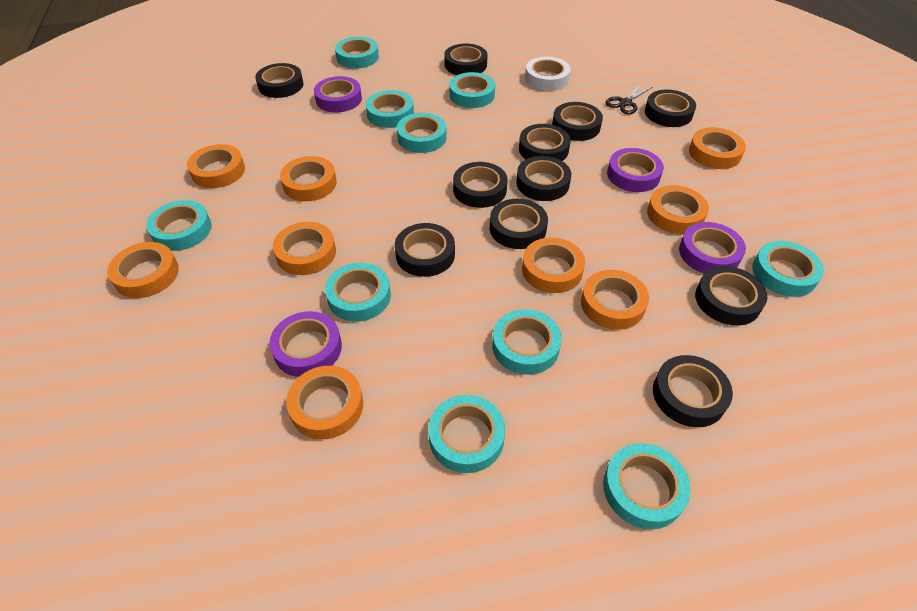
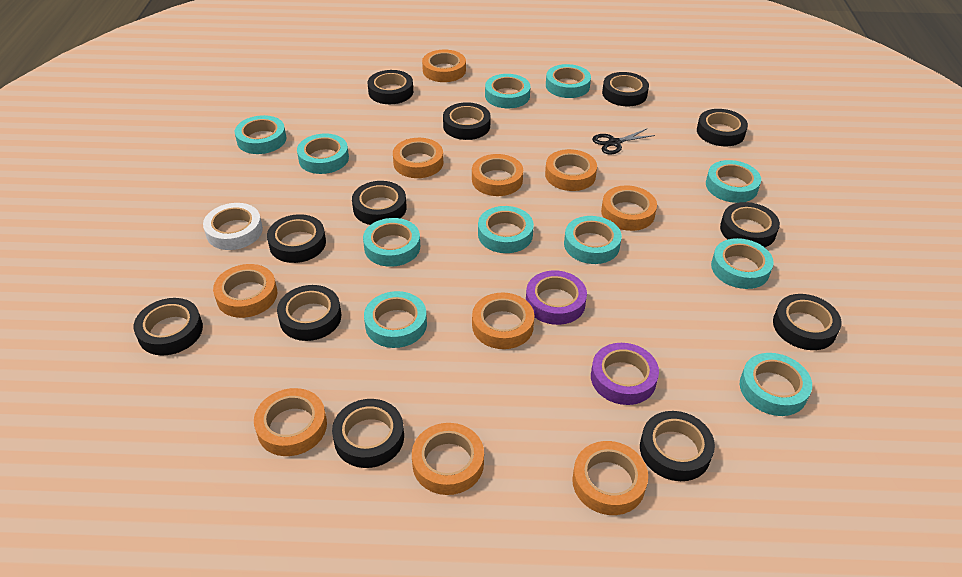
black tape: [255,63,303,98] [395,223,455,277] [444,44,487,75] [453,162,508,208] [490,199,548,249] [516,156,571,201] [519,124,571,161] [552,102,603,141] [645,89,696,127] [653,355,733,427] [695,266,767,326] = 11 -> [134,298,203,355] [267,214,326,263] [277,285,341,341] [332,399,404,468] [352,181,407,225] [368,70,413,104] [443,102,491,140] [602,72,649,106] [640,411,715,481] [697,109,748,146] [720,202,780,247] [773,294,842,350] = 12
orange tape: [107,242,179,298] [187,144,245,188] [273,222,336,275] [280,156,337,201] [286,366,363,439] [522,237,585,293] [581,270,649,330] [647,185,709,234] [689,127,746,169] = 9 -> [213,264,277,318] [254,388,327,456] [393,138,443,178] [412,423,484,495] [422,50,466,82] [472,154,523,196] [472,292,534,349] [545,149,597,191] [572,441,648,515] [601,185,657,231] = 10
purple tape: [269,311,342,377] [314,76,362,112] [607,148,664,192] [679,222,746,273] = 4 -> [526,271,587,325] [591,343,659,405] = 2
turquoise tape: [146,200,212,251] [325,263,391,322] [335,36,379,69] [366,90,414,128] [397,113,447,153] [428,395,505,473] [450,72,495,108] [492,309,562,375] [603,443,690,529] [752,241,824,297] = 10 -> [235,115,286,154] [297,133,349,174] [363,218,420,267] [364,291,427,348] [478,206,534,253] [485,74,530,108] [546,64,591,98] [564,216,622,264] [706,160,761,203] [711,238,774,289] [740,353,812,416] = 11

